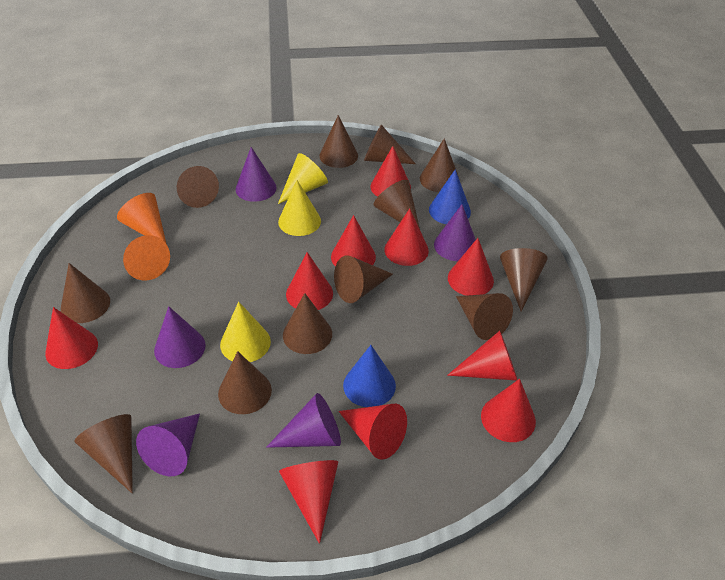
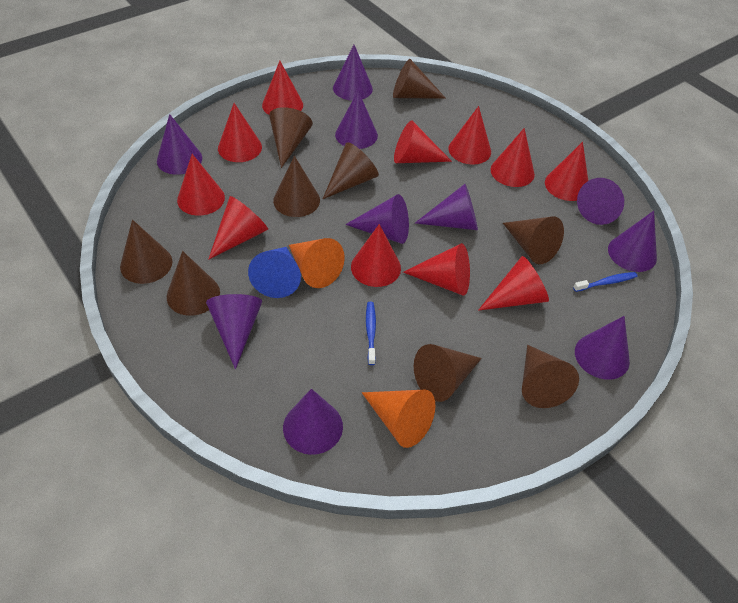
blue cone: [343,345,396,407] [429,169,471,224] = 2 -> [248,247,301,298] = 1
blue toothbrush: none = 0 -> [366,302,376,365] [573,272,638,292] = 2
brown cone: [61,263,110,323] [74,414,133,493] [177,166,219,208] [218,351,272,414] [283,293,332,354] [319,115,358,168] [334,255,393,303] [364,125,416,164] [374,180,420,229] [420,138,460,192] [456,293,513,340] [500,248,548,311] = 12 -> [120,219,173,284] [167,251,220,316] [269,107,313,168] [273,156,320,217] [323,142,379,199] [393,59,446,99] [414,344,482,402] [503,217,564,264] [522,345,579,408] = 9
purple cone: [136,413,200,476] [154,306,206,368] [236,147,277,202] [266,393,341,448] [434,205,476,261] = 5 -> [157,114,202,175] [206,294,262,369] [283,389,343,455] [333,45,373,101] [335,91,378,149] [345,194,409,244] [415,184,478,230] [575,316,630,380] [577,178,624,225] [608,211,657,272] = 10
red cone: [45,307,98,369] [279,460,338,544] [286,252,333,310] [331,215,376,266] [338,404,407,460] [371,146,411,197] [384,208,429,266] [447,331,517,381] [448,238,494,296] [481,379,536,442] = 10 -> [177,154,225,216] [209,196,268,259] [218,103,262,162] [262,61,303,115] [351,224,401,287] [394,121,452,163] [403,243,470,296] [449,106,491,165] [478,256,549,311] [491,128,535,187] [545,142,588,201] = 11
yellow cone: [220,302,271,362] [278,153,328,204] [278,180,321,236] = 3 -> none = 0

